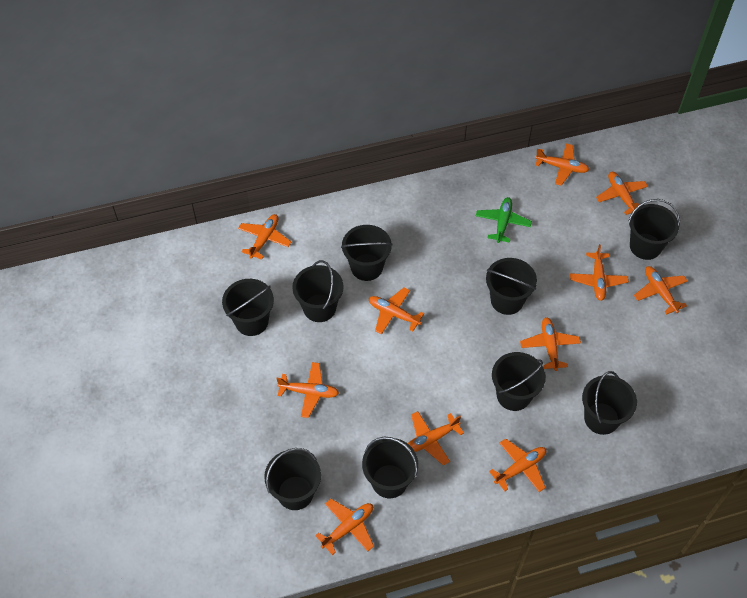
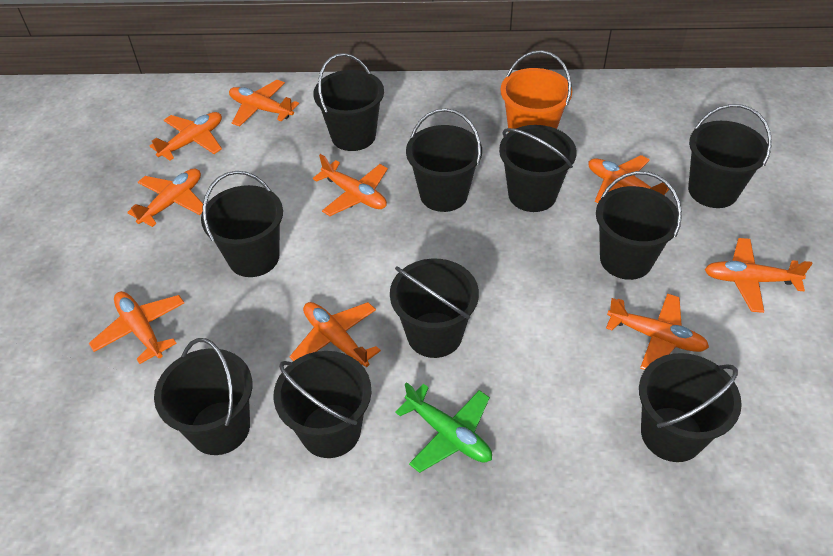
black bucket: [222,279,274,336] [264,448,321,510] [292,260,344,322] [341,225,393,281] [362,437,418,498] [486,258,537,315] [492,352,546,411] [582,371,637,435] [628,199,680,260] = 9 -> [154,338,252,455] [201,171,283,277] [274,351,371,458] [313,53,384,151] [390,259,479,358] [406,108,482,212] [499,125,577,212] [596,171,682,280] [639,353,742,462] [688,104,772,208] = 10
orange bucket: none = 0 -> [500,50,572,132] = 1
orange plane: [238,214,291,260] [276,362,339,418] [315,499,374,555] [369,287,424,334] [408,411,464,465] [489,438,546,492] [520,317,581,371] [535,143,589,186] [570,244,629,301] [596,172,648,215] [634,266,688,314] = 11 -> [89,291,184,364] [127,169,203,227] [150,112,222,161] [229,80,299,127] [289,302,381,367] [313,154,388,216] [588,155,669,203] [606,293,709,370] [705,238,813,313] = 9

